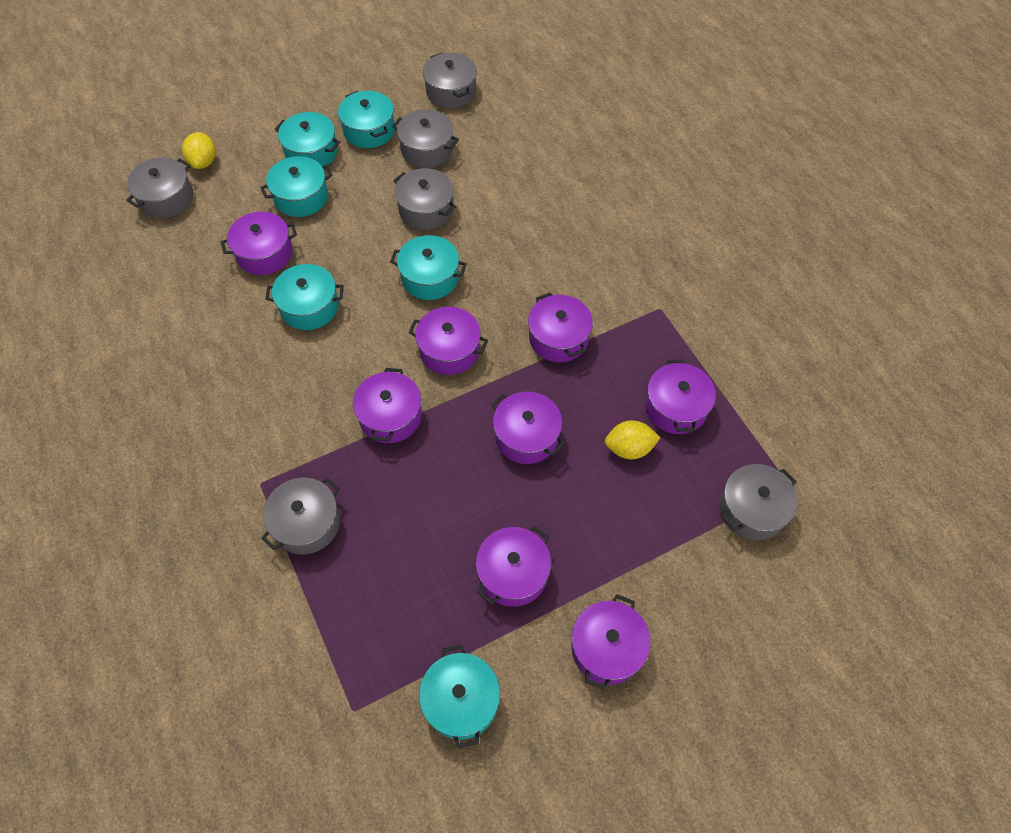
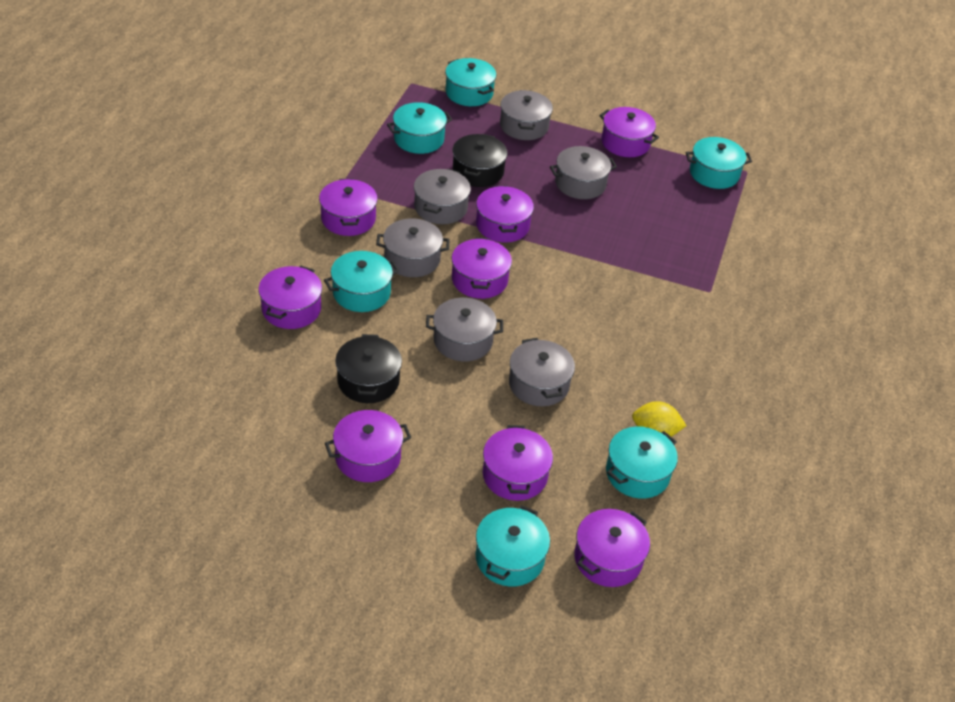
black pot: none = 0 -> [335,334,402,403] [453,134,508,187] = 2
yellow lemon: [182,132,216,169] [605,420,661,459] = 2 -> [632,401,686,437] = 1

